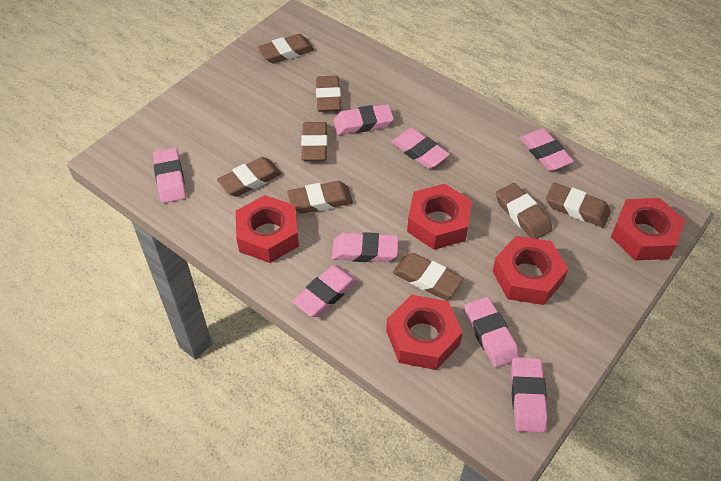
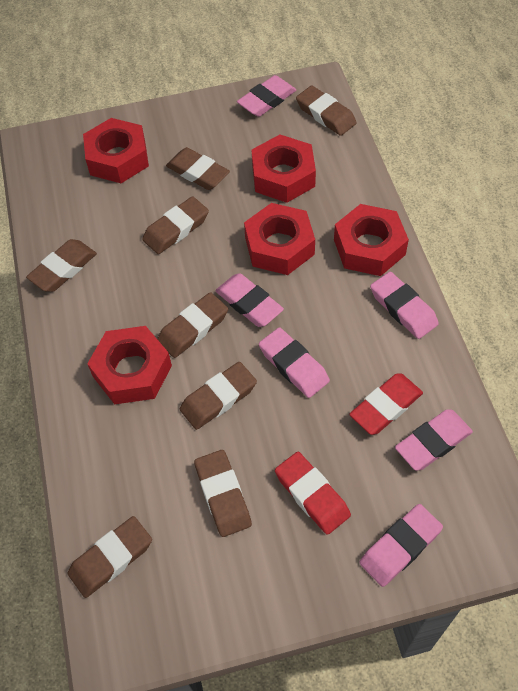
pink eraser: [153,148,186,203] [292,265,357,317] [332,232,399,262] [333,104,394,135] [391,128,450,169] [465,297,519,368] [511,357,548,433] [520,129,574,171] = 8 -> [215,273,284,327] [237,75,296,117] [259,327,330,398] [360,504,443,587] [370,272,439,339] [395,409,473,471] = 6
red eraser: none = 0 -> [275,452,351,535] [349,374,423,435] = 2

